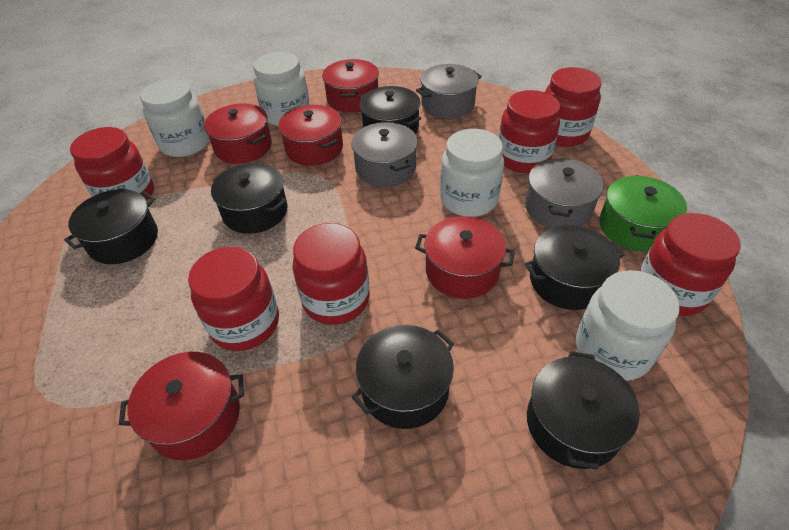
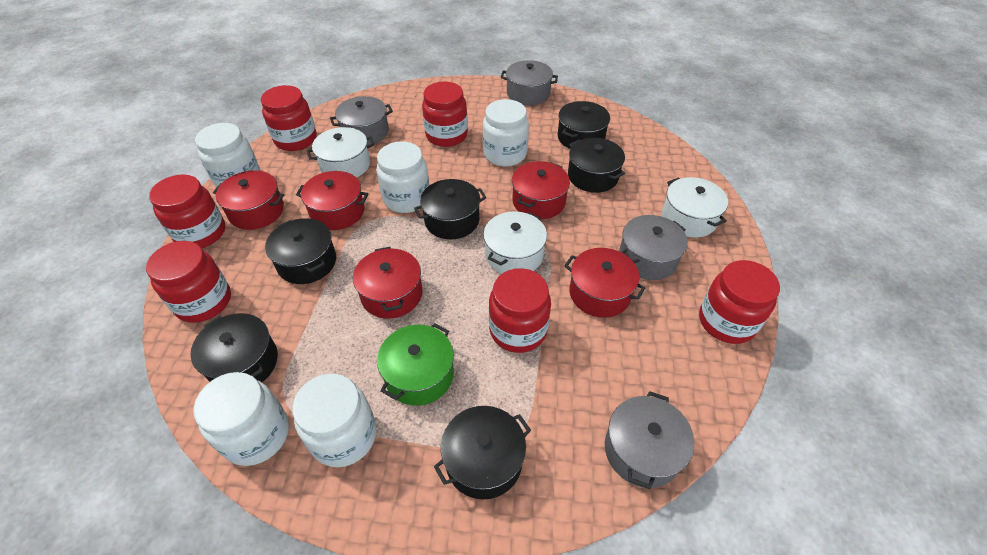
grey pot: [351,122,418,187] [416,64,482,119] [525,158,604,228] = 3 -> [330,96,393,146] [501,60,558,106] [605,391,694,489] [619,215,688,280] = 4
white jar: [140,79,210,157] [253,52,310,126] [440,129,504,217] [576,270,680,381] = 4 -> [193,372,289,466] [195,123,260,187] [292,374,376,467] [376,141,429,213] [483,99,529,167] = 5
white pot: none = 0 -> [307,127,374,178] [483,211,547,274] [662,177,728,237] = 3

